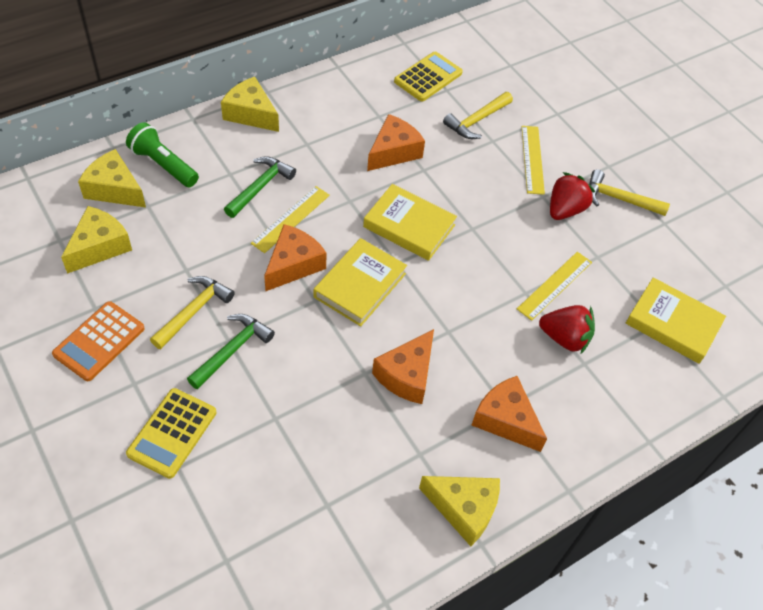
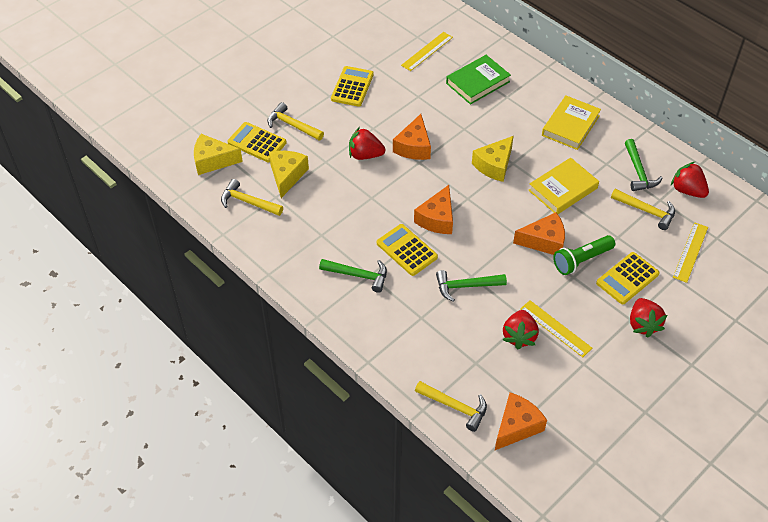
green book: none = 0 -> [446,55,511,105] = 1
green hammer: [187,314,275,389] [224,156,296,218] = 2 -> [319,259,387,293] [436,270,507,302] [625,139,662,191] = 3
orange calculator: [52,301,145,381] = 1 -> none = 0
red strawberry: [539,305,595,354] [550,172,595,220] = 2 -> [349,127,386,160] [503,310,539,349] [630,298,667,338] [671,161,709,198] = 4
yellow book: [314,238,407,326] [363,184,457,261] [626,277,726,364] = 3 -> [528,158,599,214] [542,96,601,150] = 2
yellow calculator: [126,388,216,479] [394,52,463,101] = 2 -> [227,122,287,162] [331,66,374,107] [377,224,438,276] [596,252,659,304] = 4
yellow cheese: [61,206,132,274] [78,149,146,207] [221,77,279,132] [419,476,500,546] = 4 -> [194,134,243,175] [269,151,309,198] [472,136,514,182] = 3
yellow hammer: [150,276,235,349] [443,92,513,139] [589,169,670,216] = 3 -> [221,179,283,216] [267,102,324,141] [415,381,487,432] [611,189,675,230] = 4

